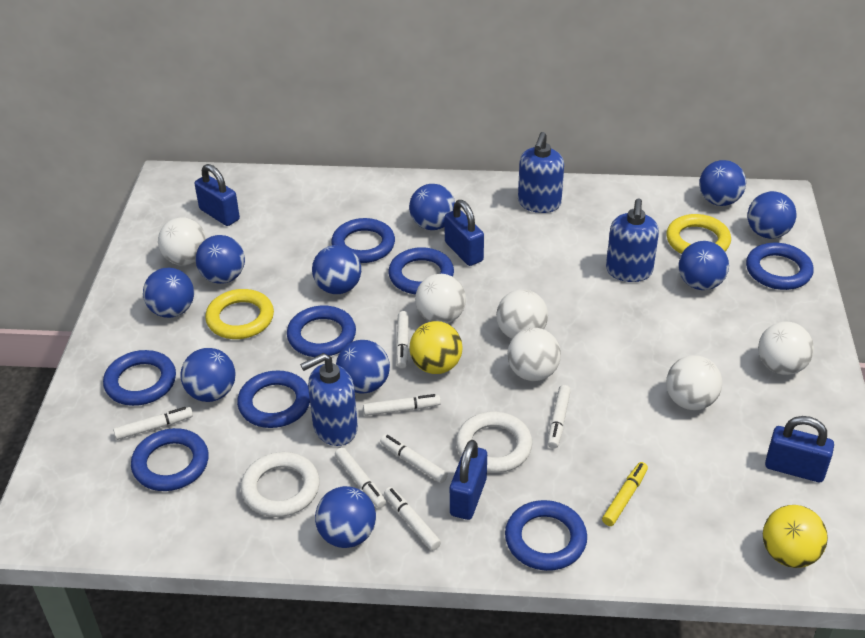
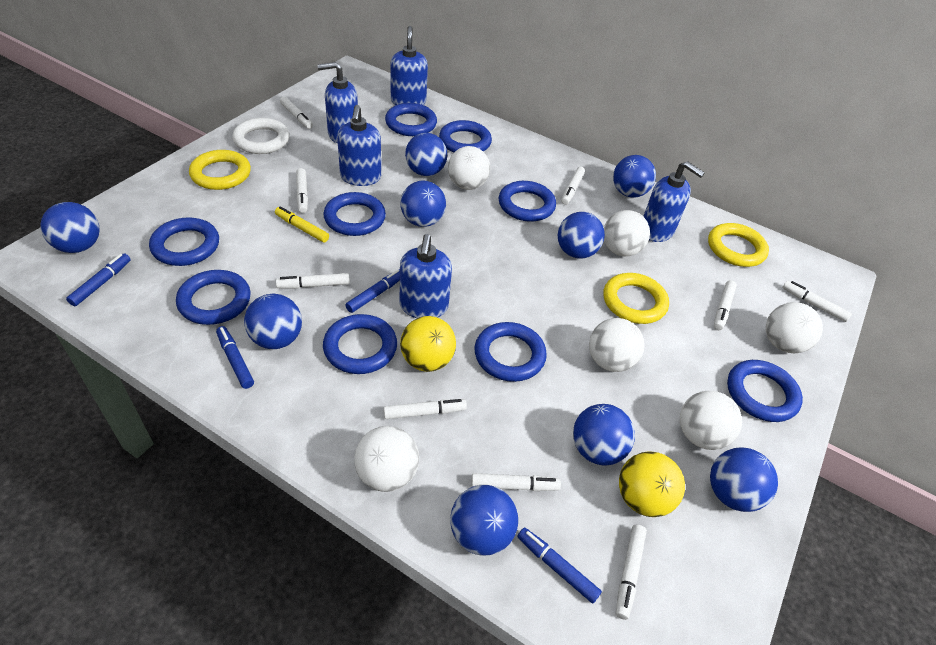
blue ball: [143,267,194,318] [181,348,235,402] [196,235,245,284] [312,245,361,294] [315,486,376,548] [336,340,390,394] [409,184,455,230] [678,241,729,290] [699,160,746,206] [747,191,796,239] = 10 -> [40,202,100,253] [244,294,302,349] [400,180,446,227] [405,133,447,176] [450,485,518,556] [558,212,605,258] [573,404,635,465] [613,155,656,198] [710,447,778,512] = 9
blue marker: none = 0 -> [66,253,131,306] [216,326,254,389] [345,270,400,313] [517,528,602,603] = 4
blue padlock: [195,164,240,226] [444,200,484,266] [450,440,487,520] [765,416,834,482] = 4 -> none = 0
blue ring: [103,350,176,406] [131,428,209,491] [237,370,310,428] [287,305,356,357] [331,218,395,263] [388,247,454,294] [505,500,587,571] [746,243,814,290] = 8 -> [149,217,219,266] [176,270,251,325] [323,192,386,236] [323,314,397,374] [385,103,437,136] [439,120,492,152] [475,322,547,382] [499,181,556,222] [727,360,803,422] = 9
blue soap dispenser: [300,353,358,446] [518,132,564,213] [606,199,659,282] = 3 -> [318,62,358,144] [337,105,381,186] [391,26,428,105] [400,234,452,318] [643,161,705,242] = 5
white marker: [113,407,193,440] [335,447,386,508] [363,394,441,416] [380,434,448,483] [384,487,441,551] [396,311,409,368] [548,385,571,449] = 7 -> [276,273,350,288] [280,97,313,129] [296,168,308,213] [383,399,467,419] [471,473,561,491] [561,167,585,205] [616,524,647,620] [714,280,737,330] [782,281,852,322] = 9
white ring: [241,452,320,517] [456,412,532,473] = 2 -> [232,118,289,154] = 1
yellow ring: [205,289,274,339] [666,214,731,254] = 2 -> [189,150,251,190] [604,273,669,324] [708,223,769,267] = 3

